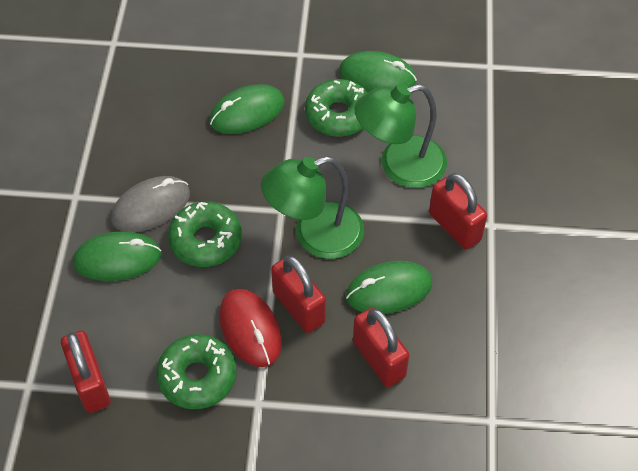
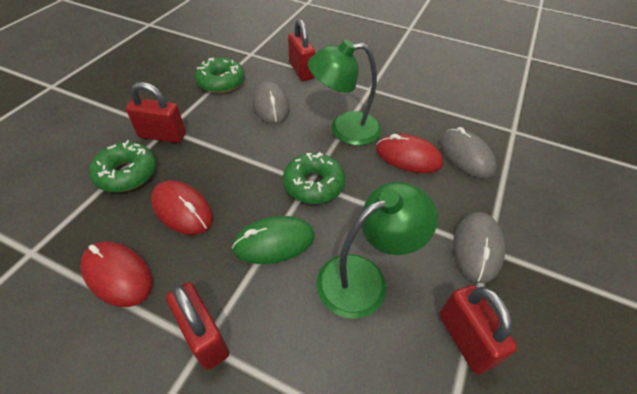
green mouse: [73,231,161,281] [209,84,285,134] [339,51,417,92] [346,261,433,314] = 4 -> [232,216,315,264] = 1
grey mouse: [111,176,190,232] = 1 -> [253,81,290,124] [440,127,497,178] [453,212,505,283] = 3
red mouse: [219,289,282,367] = 1 -> [80,242,153,307] [151,181,213,235] [376,134,443,173] = 3

